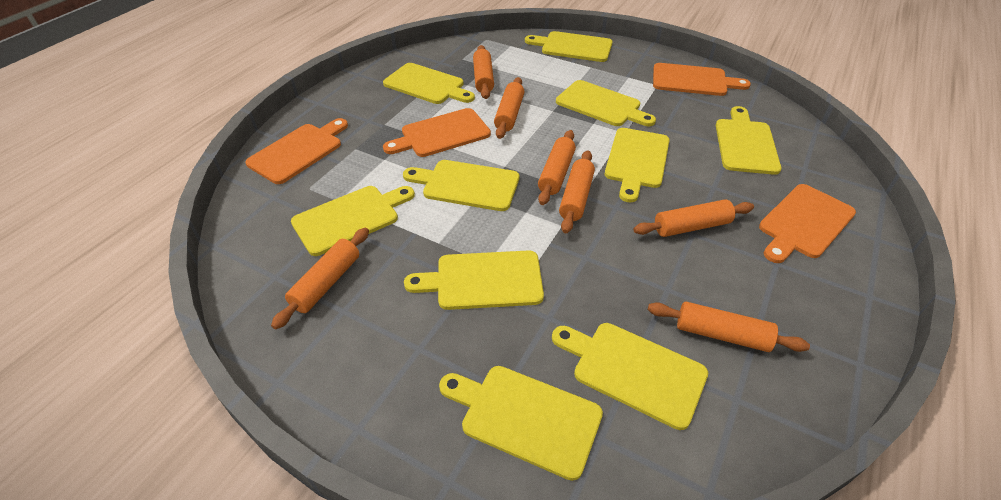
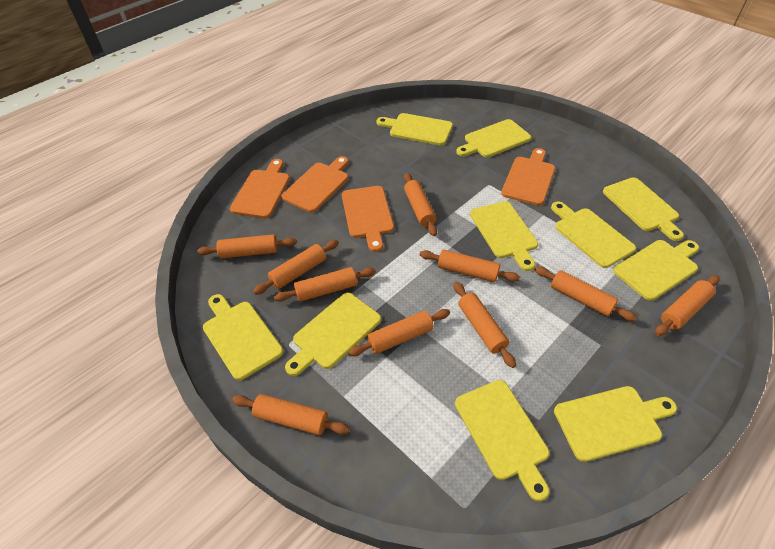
orange rolling pin: [271,228,369,330] [473,45,494,99] [494,77,524,139] [538,130,576,205] [559,151,595,233] [633,199,754,237] [648,302,810,352] = 7 -> [197,234,297,258] [232,394,350,435] [253,240,339,295] [274,267,376,302] [348,309,450,356] [404,173,437,236] [420,250,520,282] [454,282,516,368] [535,266,637,321] [655,275,719,336] = 10

